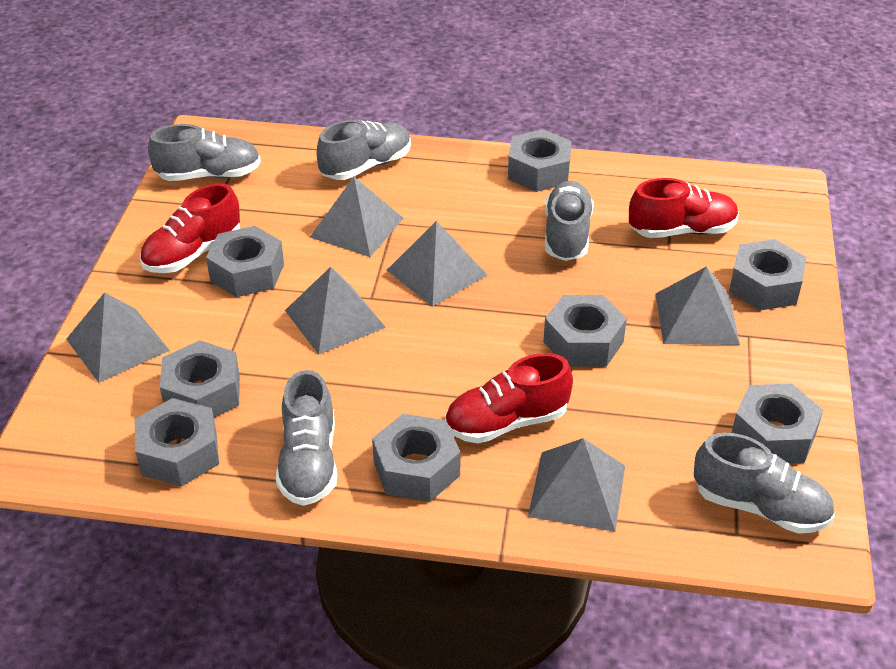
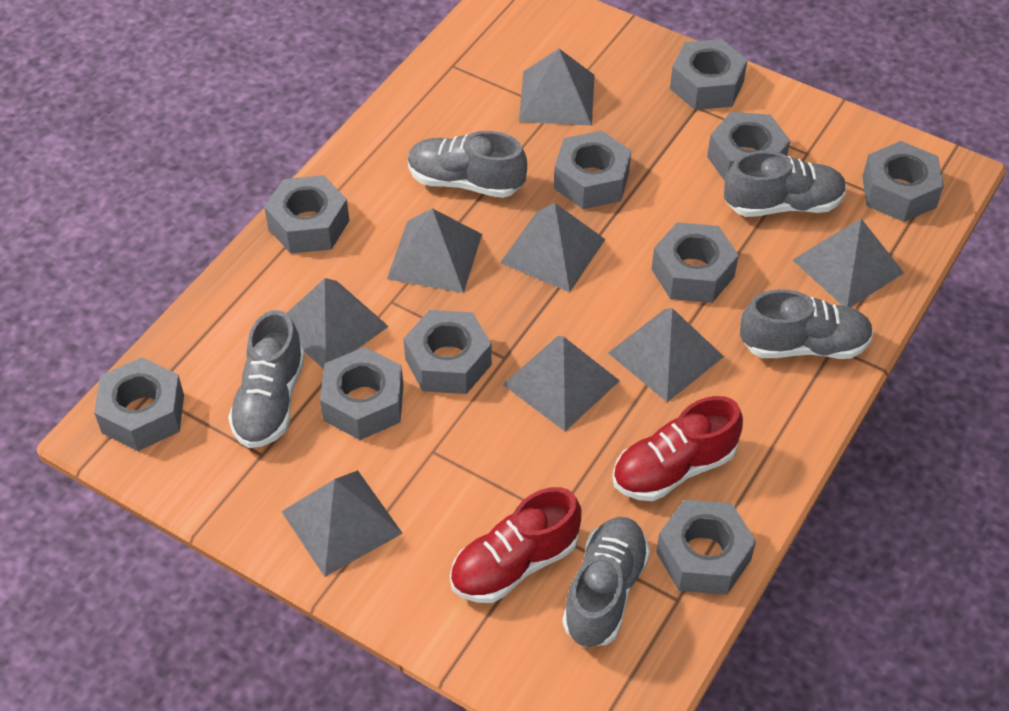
grey nut: [134,398,219,487] [160,340,240,418] [206,226,284,297] [372,414,461,502] [508,129,572,192] [543,295,627,367] [729,239,807,311] [732,384,823,464] = 8 -> [94,357,184,451] [264,175,349,254] [320,347,403,440] [404,310,492,394] [554,131,631,209] [651,222,739,303] [656,500,756,595] [670,39,747,110] [707,112,791,181] [862,141,944,222] = 10
grey pyramid: [66,292,170,383] [285,267,386,355] [310,177,404,257] [386,221,487,307] [528,438,625,532] [656,266,740,345] = 6 -> [281,470,403,577] [286,278,389,369] [387,208,482,293] [500,203,606,292] [502,336,620,431] [519,49,595,126] [608,308,724,402] [793,219,904,307] = 8
red shoe: [140,183,240,273] [445,353,573,443] [629,178,739,238] = 3 -> [450,487,581,603] [612,396,743,501] = 2

